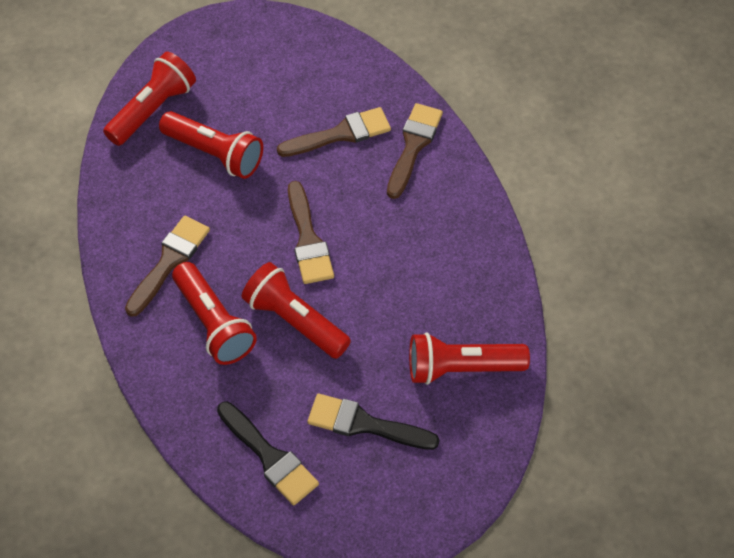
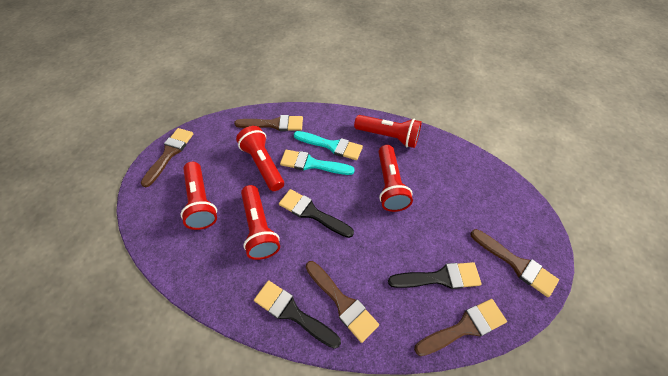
black brush: [217,401,319,506] [307,394,439,450] = 2 -> [254,280,341,349] [279,189,354,238] [388,262,482,289] = 3
brown brush: [125,216,210,317] [277,107,391,157] [288,181,334,284] [387,103,443,199] = 4 -> [141,128,193,187] [234,115,303,131] [306,261,379,343] [414,299,507,356] [470,229,559,297] = 5
turquoise brush: none = 0 -> [280,150,355,175] [294,131,363,160] = 2

